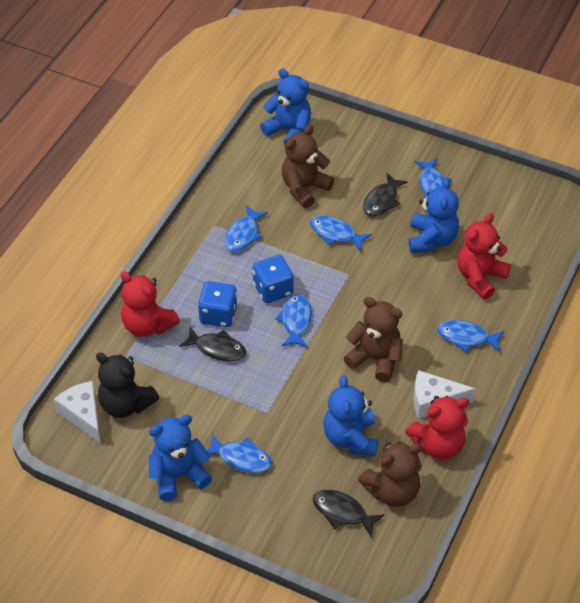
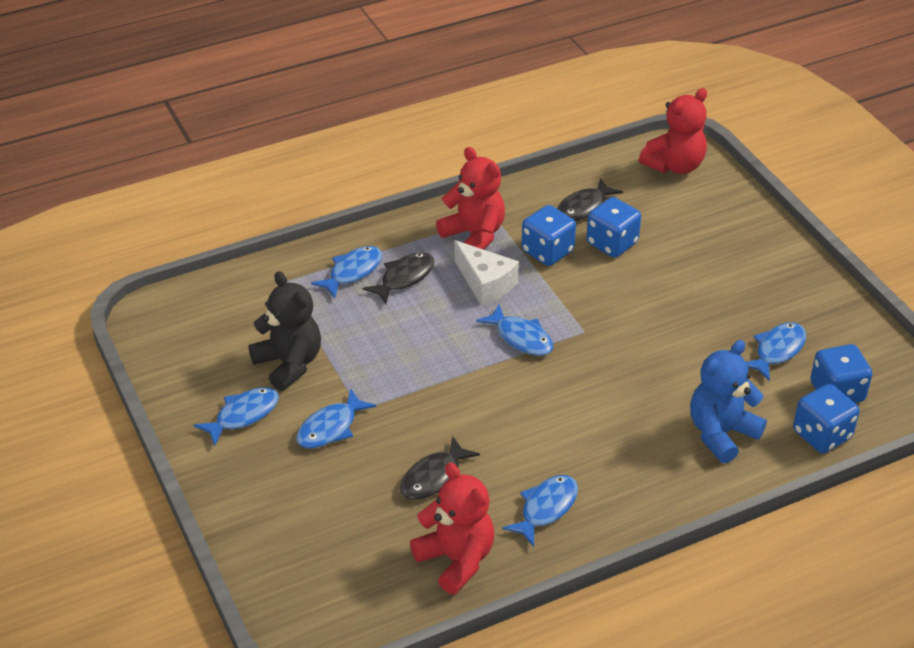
blue dice: [198,281,237,327] [253,255,294,303] = 2 -> [521,205,576,266] [586,197,641,258] [793,384,860,453] [810,344,872,403] = 4
blue teddy bear: [149,415,212,501] [260,69,311,145] [323,375,378,457] [409,178,459,253] = 4 -> [690,340,767,463] = 1
brown teddy bear: [282,125,334,208] [344,297,403,382] [358,442,422,507] = 3 -> none = 0
white cheese: [54,381,101,444] [414,370,476,419] = 2 -> [454,240,519,306] = 1

